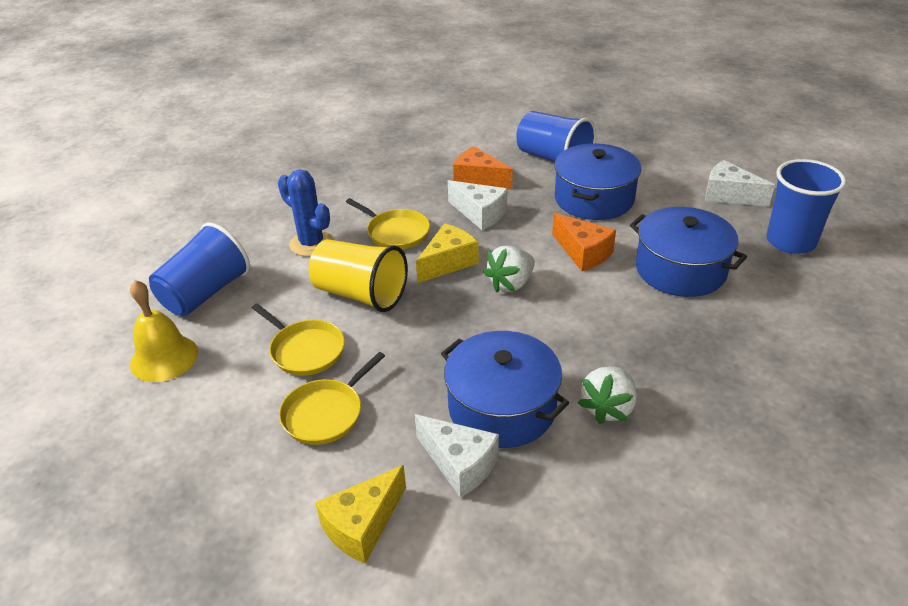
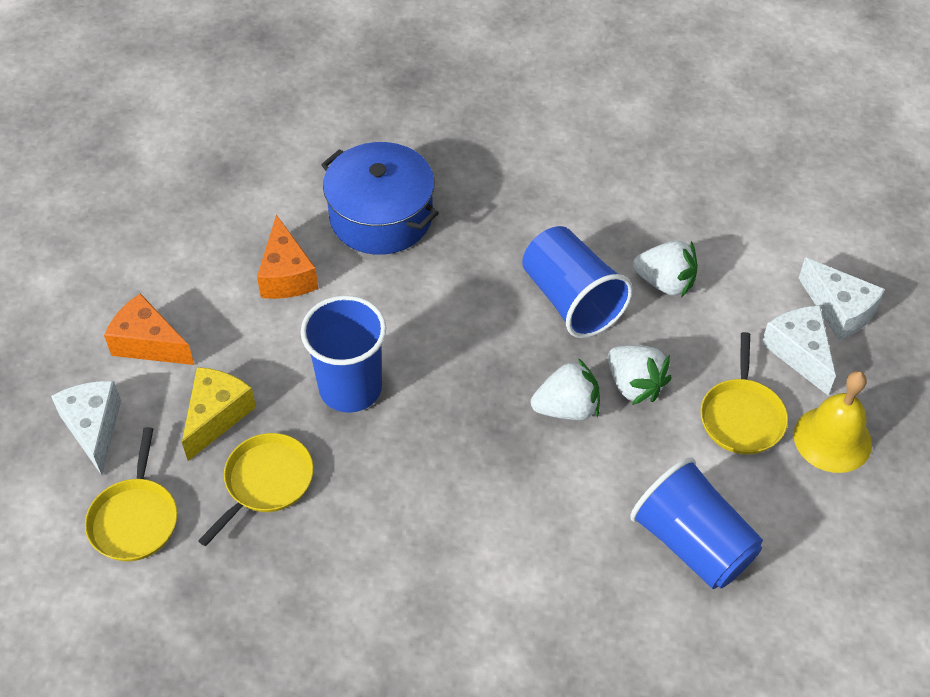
blue cactus: [278,170,333,256] = 1 -> none = 0
blue pot: [441,331,569,448] [555,143,641,220] [630,207,747,297] = 3 -> [321,142,439,255] = 1
white strawberry: [483,246,535,292] [578,366,637,424] = 2 -> [531,358,600,420] [608,345,672,405] [633,241,698,298] = 3
yellow cheese: [315,465,406,564] [416,223,479,283] = 2 -> [182,367,256,461] = 1
yellow cup: [309,239,408,312] = 1 -> none = 0

